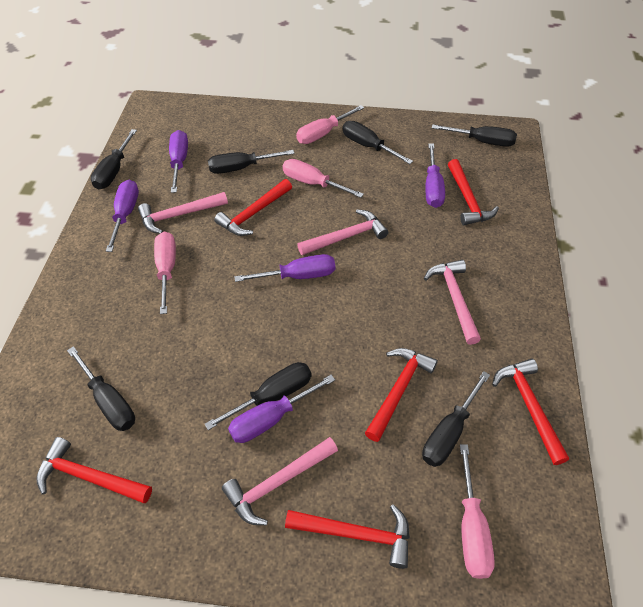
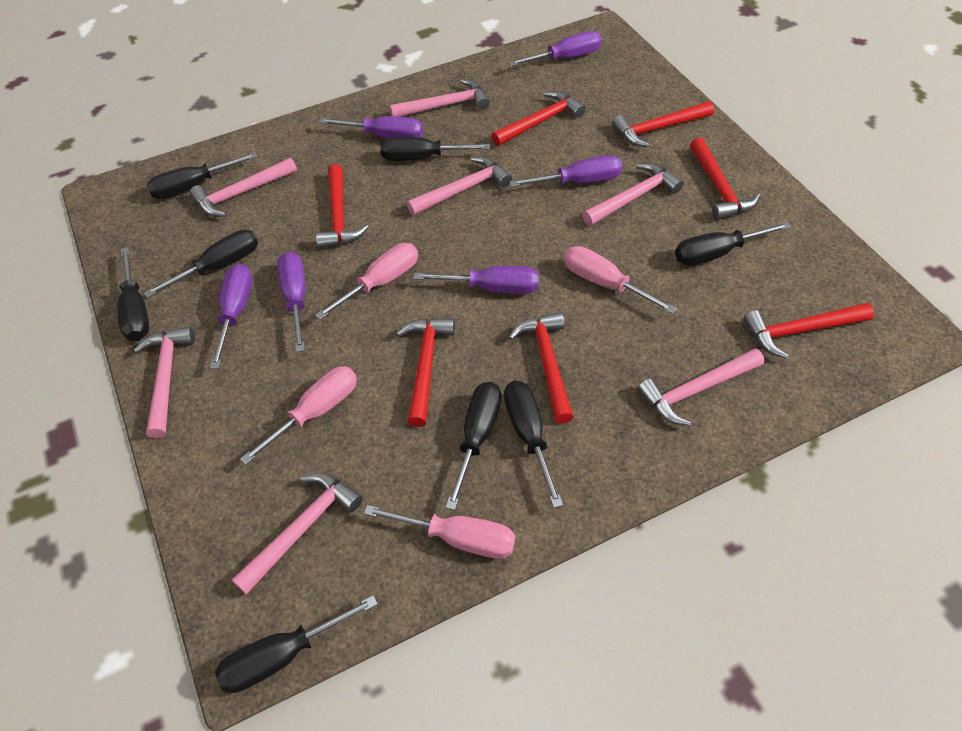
black screwdriver: [67,346,135,431] [91,129,137,189] [204,362,312,430] [208,150,295,174] [343,121,413,164] [422,371,490,467] [432,124,517,147] = 7 -> [117,247,149,341] [144,230,258,298] [147,152,258,199] [215,595,378,693] [380,137,490,161] [445,382,501,510] [504,381,563,508] [675,222,791,266] = 8
pink hammer: [138,192,228,234] [222,437,338,525] [297,209,388,255] [424,260,481,345] = 4 -> [134,327,195,439] [190,158,297,217] [232,473,363,595] [390,79,490,117] [407,157,512,215] [582,163,684,226] [637,348,764,426] = 7
purple screwdriver: [106,180,139,252] [169,130,188,193] [228,375,335,443] [234,254,335,282] [426,143,445,208] = 5 -> [210,264,252,369] [277,252,306,352] [318,116,423,138] [413,266,539,294] [508,31,602,66] [509,155,622,187] = 6
red hammer: [36,437,152,503] [214,179,292,236] [285,504,410,569] [365,348,438,442] [448,159,499,225] [492,359,569,465] = 6 -> [316,164,368,249] [396,318,455,427] [491,91,586,146] [509,312,573,424] [612,101,714,147] [690,137,760,220] [743,303,874,359] = 7

